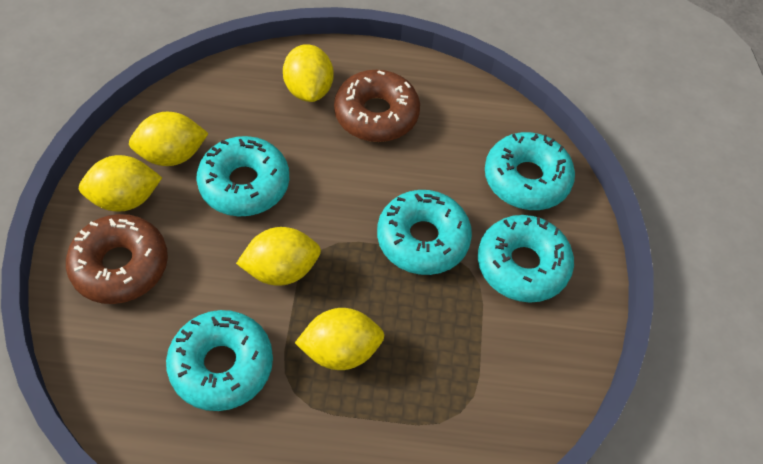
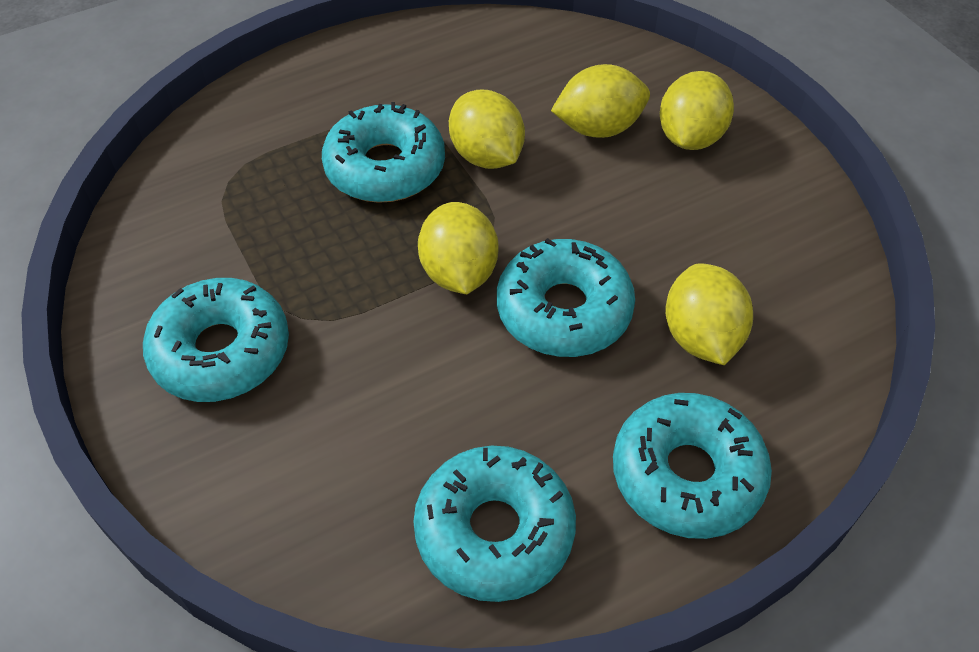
brown donut: [66,214,168,304] [334,70,420,142] = 2 -> none = 0

